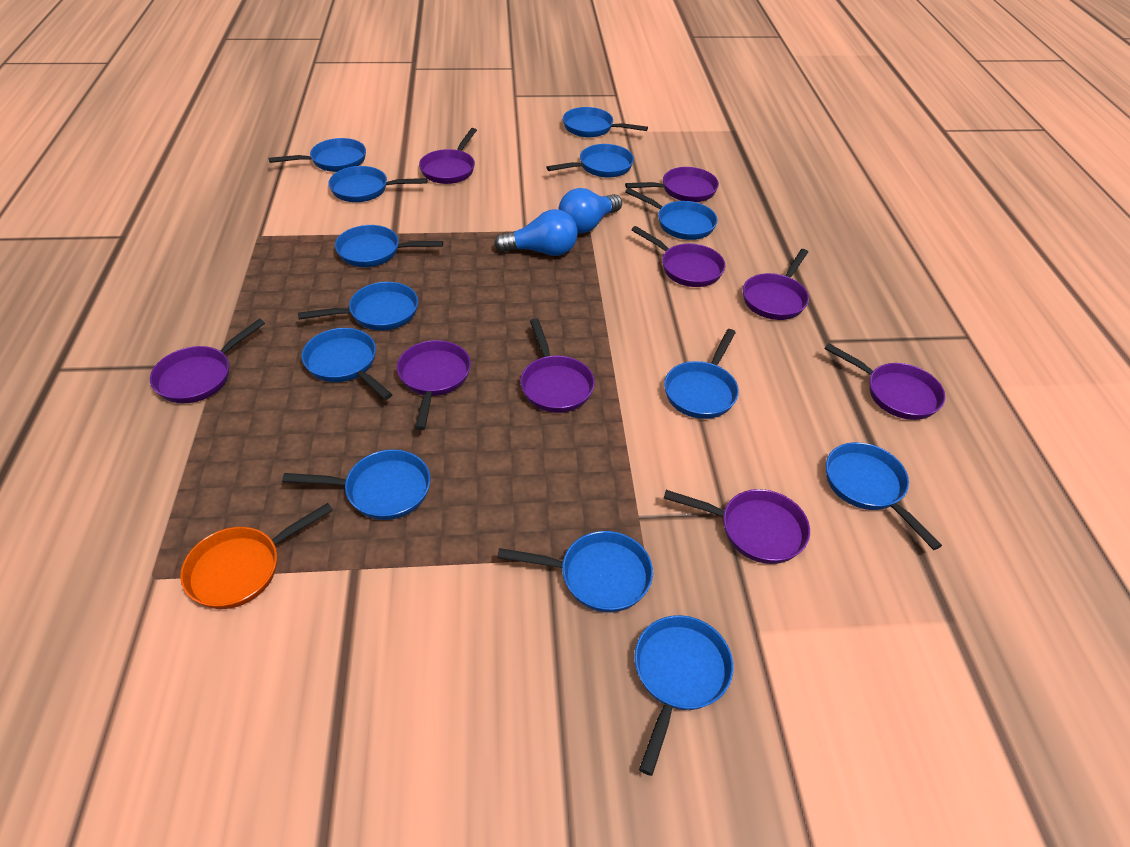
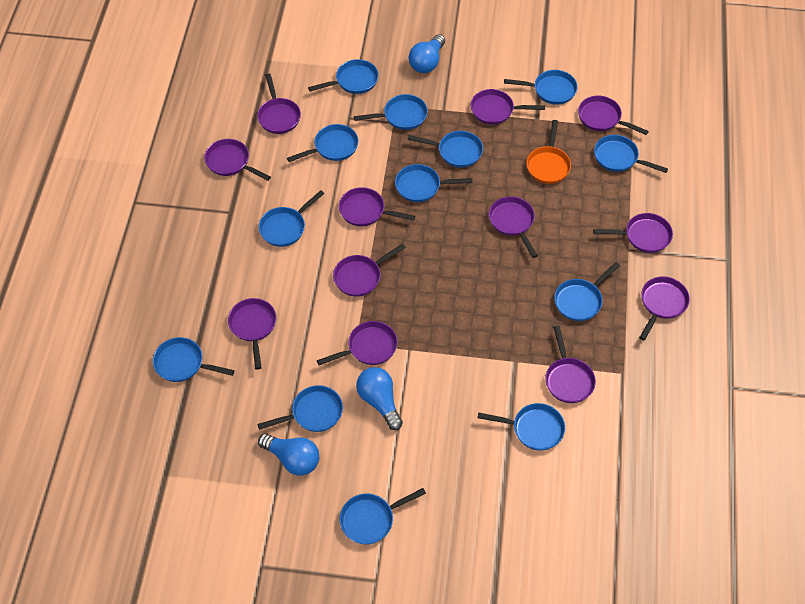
blue light bulb: [494,209,578,256] [558,188,622,233] = 2 -> [258,433,319,476] [356,367,403,430] [409,34,445,73] = 3
purple pan: [150,319,265,403] [397,340,471,430] [419,128,477,184] [520,318,595,413] [625,167,719,202] [631,226,725,287] [664,489,810,564] [743,249,809,320] [824,343,946,420] = 9 -> [204,139,271,181] [228,298,277,370] [257,73,301,134] [317,321,398,365] [333,244,406,297] [339,187,415,226] [471,89,545,125] [489,196,538,258] [546,326,596,403] [578,96,649,135] [593,213,673,253] [639,276,690,341] = 12

